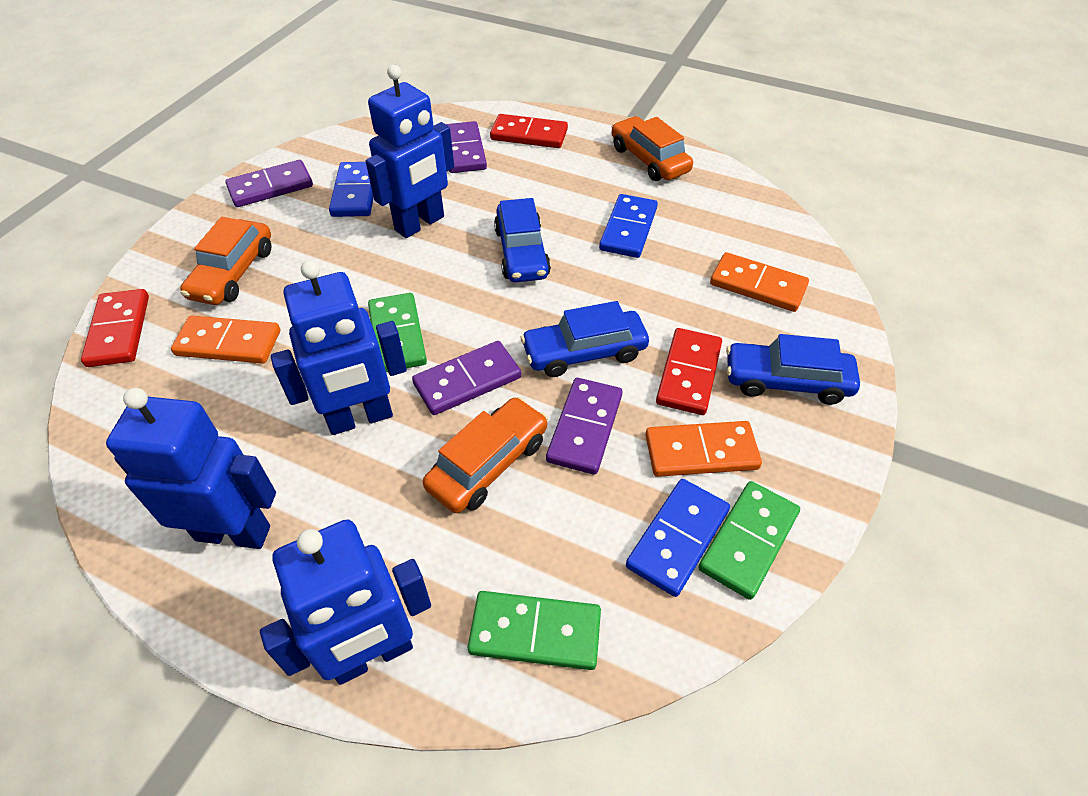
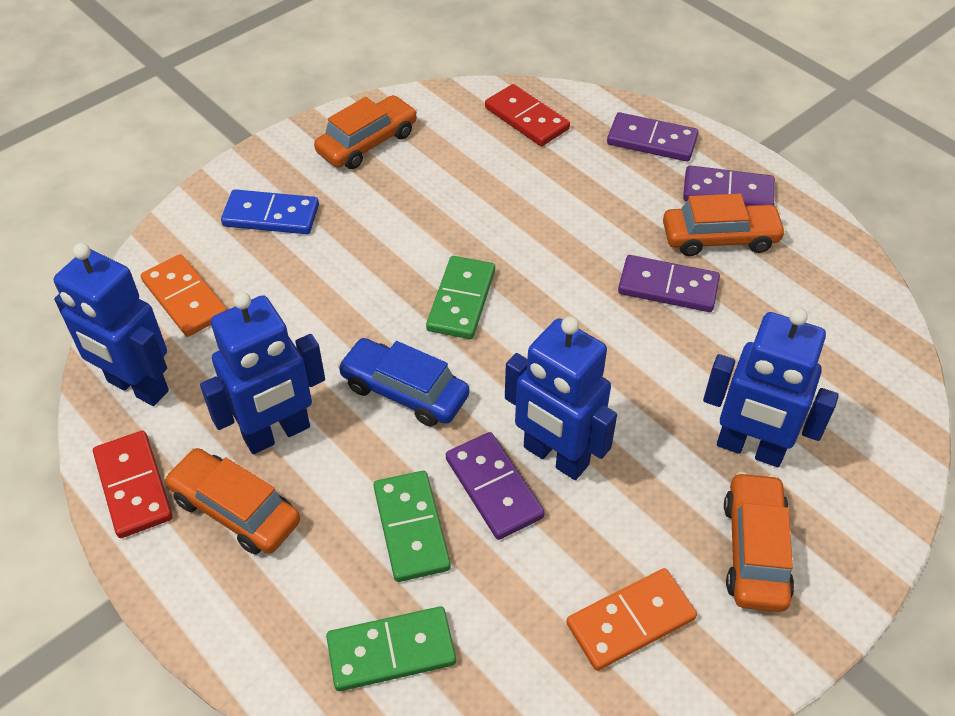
blue car: [494,198,551,282] [521,301,649,377] [726,334,860,405] = 3 -> [337,338,469,426] = 1
blue domino: [329,162,374,217] [599,194,658,258] [626,479,730,597] = 3 -> [221,189,319,234] = 1
orange car: [180,217,271,305] [423,397,548,513] [612,116,693,181] = 3 -> [164,448,300,554] [314,95,417,169] [663,194,786,256] [724,472,794,612] = 4
orange domino: [171,316,280,364] [645,421,762,477] [710,252,809,312] = 3 -> [141,254,227,337] [566,568,697,671] = 2
red domino: [81,289,149,367] [490,114,568,148] [656,328,722,415] = 3 -> [93,431,173,538] [485,84,570,146] = 2

